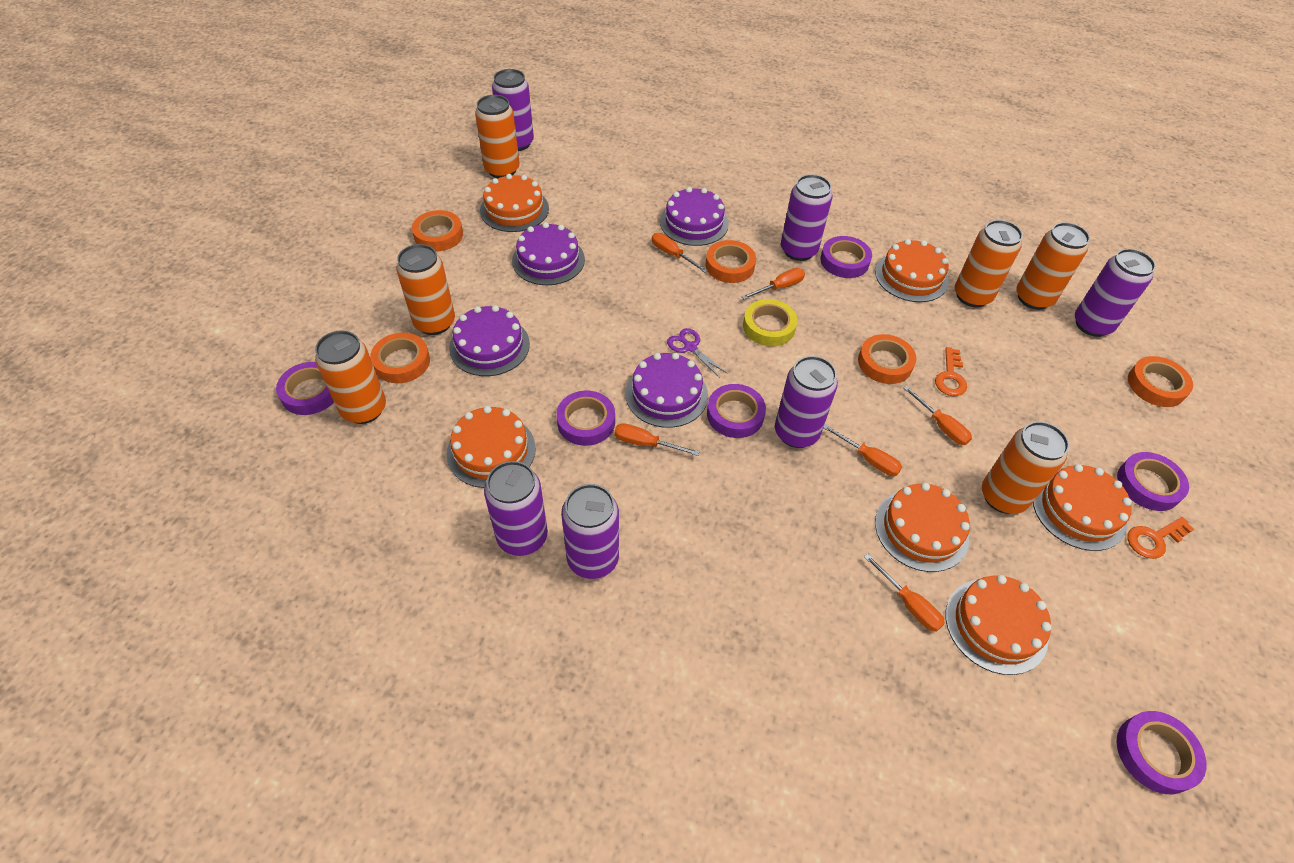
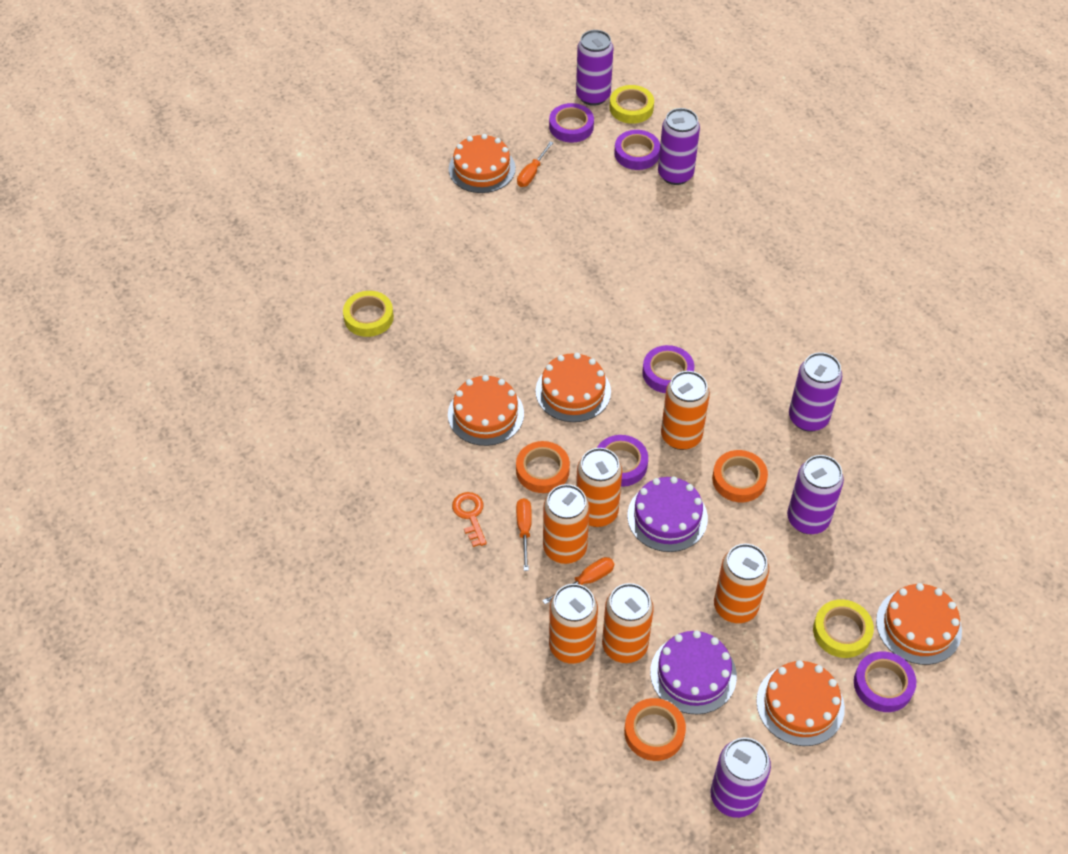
orange cake: [447,406,536,488] [480,174,549,232] [875,239,949,302] [875,483,970,572] [946,575,1051,675] [1033,464,1132,551] = 6 -> [448,375,524,446] [449,134,516,193] [536,353,611,422] [756,661,845,746] [876,583,962,665] = 5
orange key: [935,347,967,396] [1127,517,1194,559] = 2 -> [452,492,487,547] = 1
orange screwdriver: [614,423,700,456] [652,233,708,273] [742,268,805,300] [823,424,902,476] [864,554,945,632] [903,386,972,445] = 6 -> [516,498,532,571] [517,141,553,187] [542,557,614,604] = 3
orange tape: [370,333,430,383] [412,210,463,252] [706,240,756,283] [858,334,917,384] [1128,356,1193,407] = 5 -> [516,441,570,493] [624,698,686,761] [712,450,768,502] = 3
purple cake: [449,305,530,376] [512,222,585,285] [626,353,708,428] [660,187,729,246] = 4 -> [627,477,708,552] [650,630,737,715] = 2
purple can: [484,461,548,556] [492,69,534,151] [561,484,619,579] [775,356,838,448] [781,174,832,261] [1075,249,1156,337] = 6 -> [576,30,613,106] [658,108,700,185] [711,738,771,818] [787,455,844,534] [789,352,842,432] = 5
purple scissors: [667,328,728,378] = 1 -> none = 0
purple tape: [276,362,334,415] [556,391,615,446] [707,384,766,438] [820,236,872,278] [1117,452,1189,511] [1117,711,1206,794] = 6 -> [549,103,594,142] [597,435,648,487] [614,130,660,170] [642,345,694,393] [854,651,916,712] = 5
yellow tape: [743,299,798,346] = 1 -> [343,291,394,337] [610,85,654,124] [813,599,874,658] = 3

